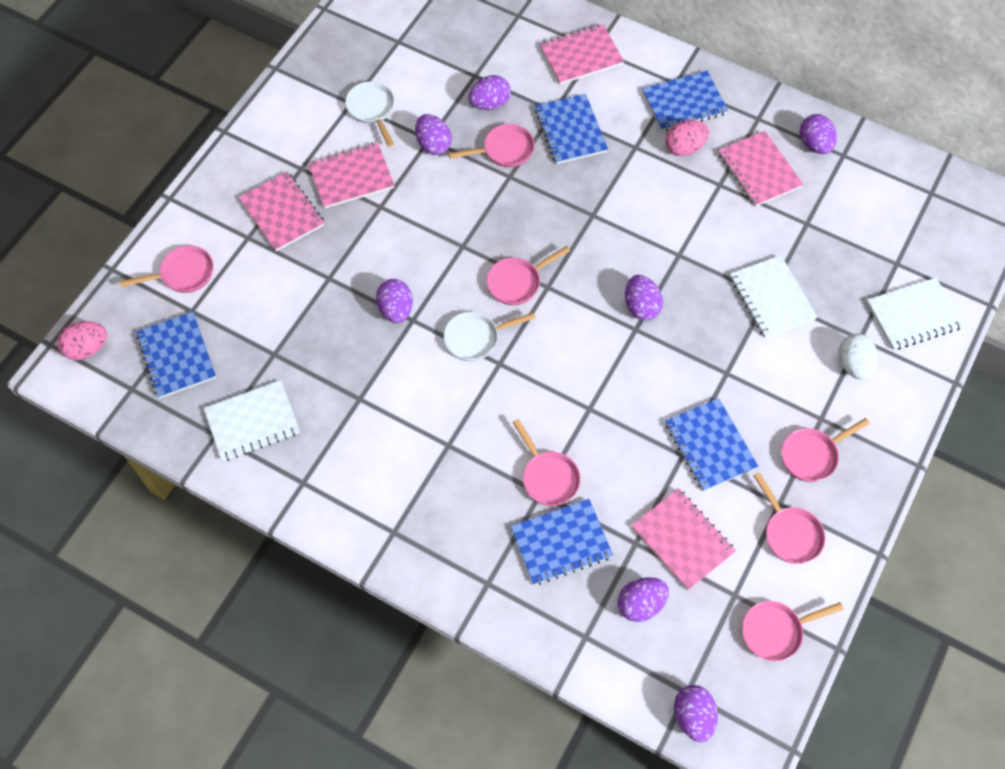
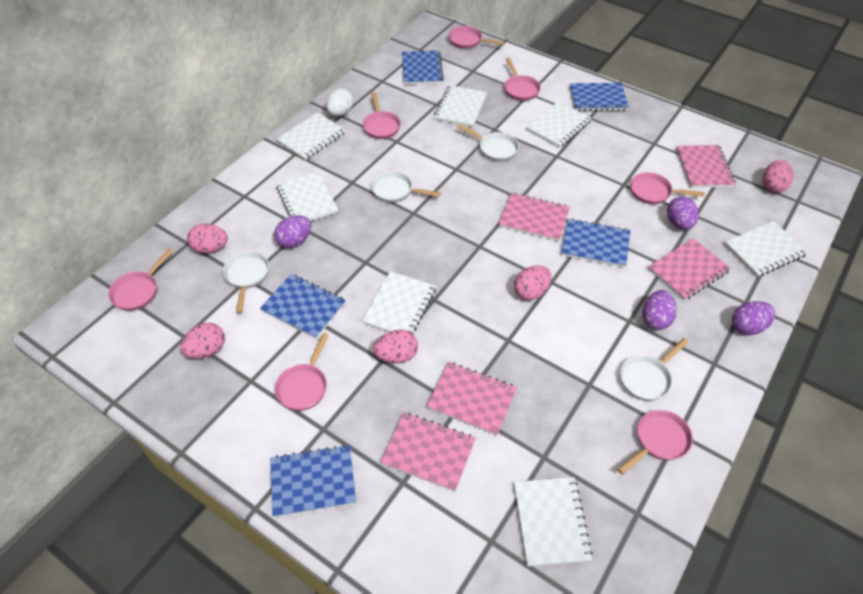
pink egg: [57,321,107,360] [666,120,709,156] = 2 -> [180,323,225,359] [187,224,228,254] [374,330,418,363] [514,265,551,300] [763,160,794,193] = 5
purple egg: [376,279,413,323] [415,114,452,155] [468,75,511,110] [617,577,669,622] [625,275,663,321] [674,685,718,743] [800,114,837,154] = 7 -> [274,216,311,248] [642,290,677,330] [667,196,699,230] [732,301,776,335] = 4
white notebook: [204,380,300,461] [730,255,817,338] [867,278,964,350] = 3 -> [276,112,346,160] [276,172,338,221] [362,271,436,335] [434,85,487,127] [514,477,593,566] [526,101,592,148] [724,221,808,277] = 7
white pan: [345,81,395,147] [444,312,536,361] = 2 -> [223,251,269,313] [371,171,441,203] [457,124,519,161] [620,338,689,401] = 4

